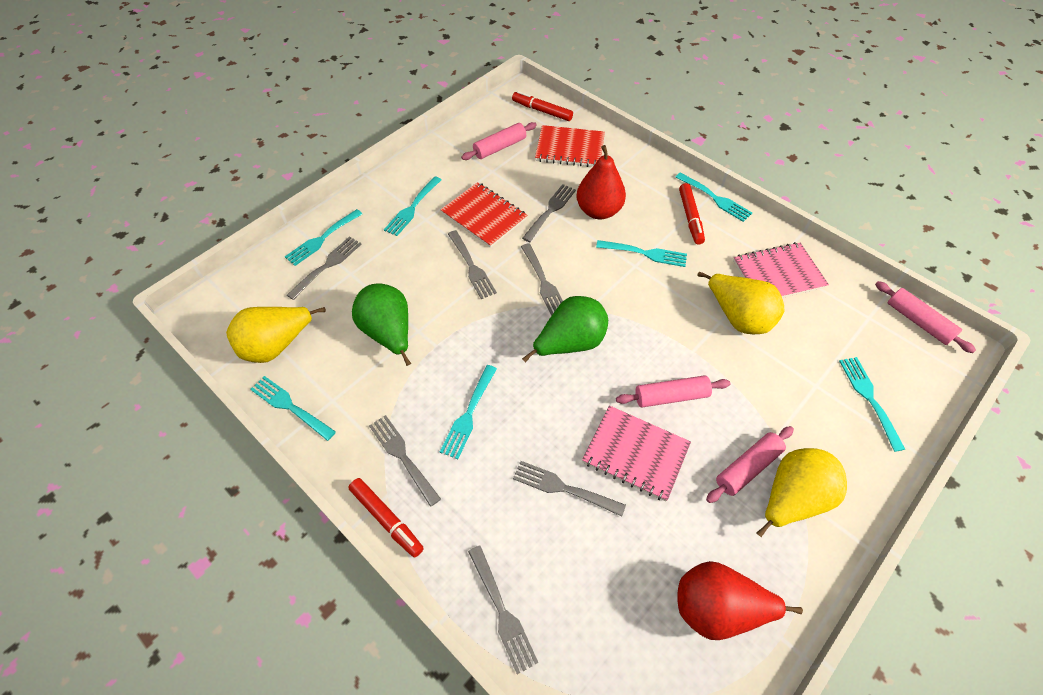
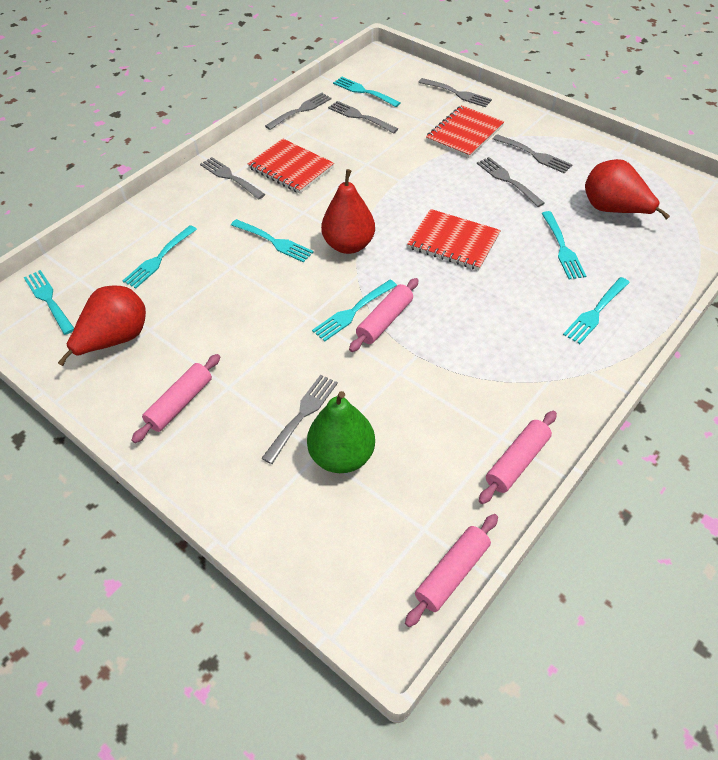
green pear: [352,283,411,366] [522,296,608,362] = 2 -> [307,391,375,473] = 1
pink notebook: [582,405,691,501] [733,242,829,298] = 2 -> none = 0
red marker: [348,478,424,558] [512,91,573,121] [679,183,705,245] = 3 -> none = 0
red notebook: [440,182,527,248] [535,125,605,167] = 2 -> [248,138,334,194] [407,209,501,270] [426,105,504,158] = 3
red pear: [576,145,626,220] [677,561,803,640] = 2 -> [58,285,146,366] [321,169,375,254] [585,159,670,220] = 3
yellow pear: [226,307,326,363] [697,272,785,334] [757,448,847,537] = 3 -> none = 0

